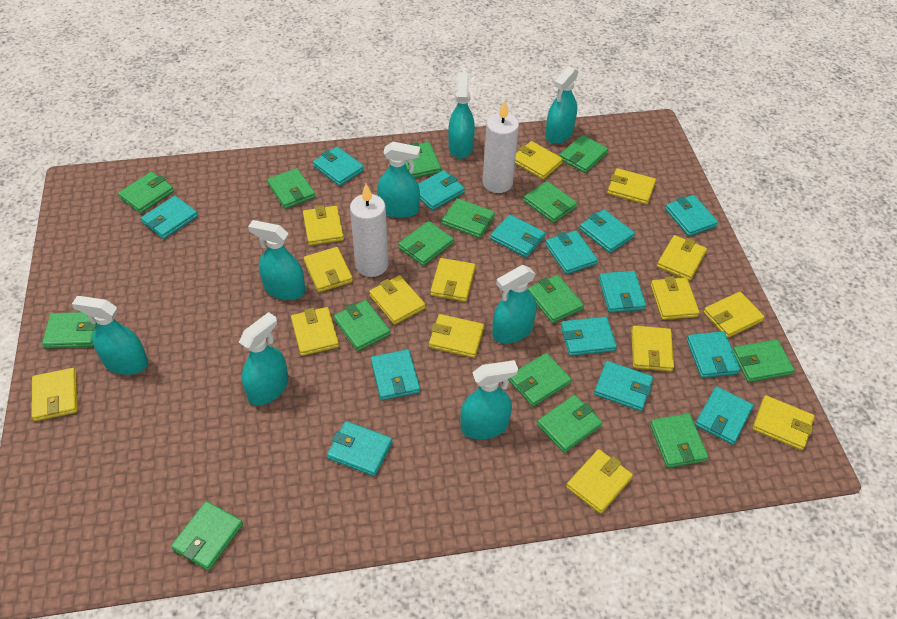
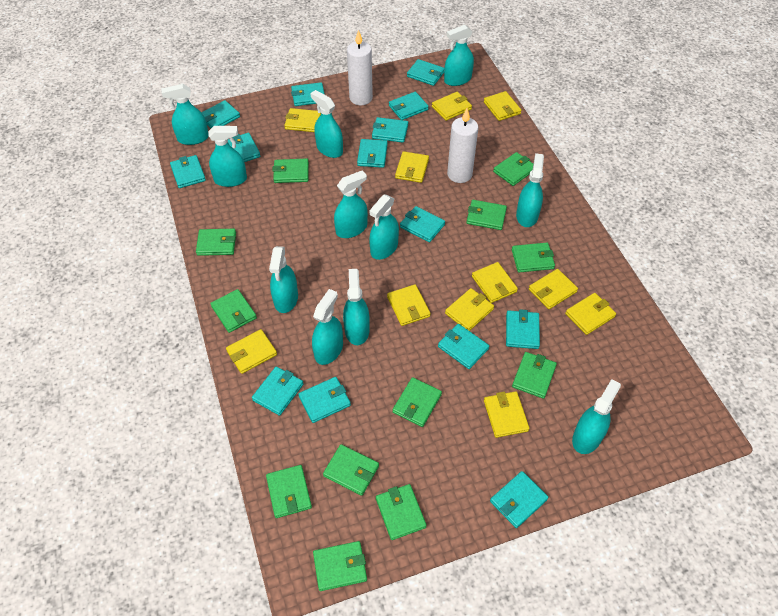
green wallet: [42,312,98,348] [118,172,174,213] [171,501,243,570] [267,168,316,209] [334,300,390,351] [398,221,454,266] [405,142,441,178] [442,198,495,238] [508,353,571,407] [524,181,577,223] [528,275,584,323] [537,395,602,453] [560,135,608,173] [650,413,708,468] [733,339,794,382] = 15 -> [196,229,236,256] [210,289,257,333] [266,465,312,518] [272,158,309,183] [313,541,367,591] [323,444,379,496] [376,484,427,540] [393,377,442,427] [467,200,507,230] [493,152,533,186] [512,243,555,273] [512,352,557,399] = 12
turquoise spray bottle: [72,296,148,375] [239,312,288,406] [248,220,305,300] [377,141,420,218] [448,72,475,159] [460,360,518,439] [492,265,537,343] [545,66,578,144] = 8 -> [161,84,209,145] [208,126,247,187] [269,246,298,313] [310,90,343,158] [312,289,343,365] [334,170,368,238] [343,269,370,345] [369,195,399,260] [444,25,474,86] [516,153,544,227] [572,379,621,454] = 11
yellow wallet: [31,368,77,421] [291,307,339,356] [303,205,344,246] [304,247,353,292] [369,275,425,325] [429,314,484,358] [430,258,476,302] [515,141,563,180] [566,449,633,514] [607,168,656,205] [631,326,674,371] [650,276,700,320] [657,235,707,281] [703,292,765,338] [752,395,815,450] = 15 -> [226,329,277,374] [284,108,321,132] [387,284,431,326] [395,151,429,183] [432,92,472,121] [445,288,494,331] [472,262,518,303] [484,91,522,121] [484,391,530,438] [529,269,578,309] [565,293,616,335] = 11

